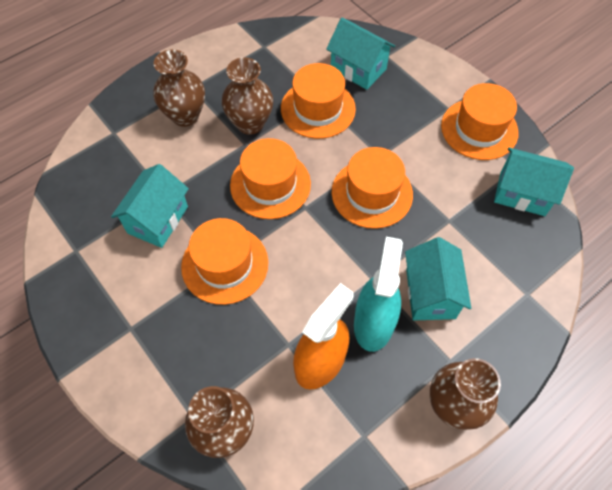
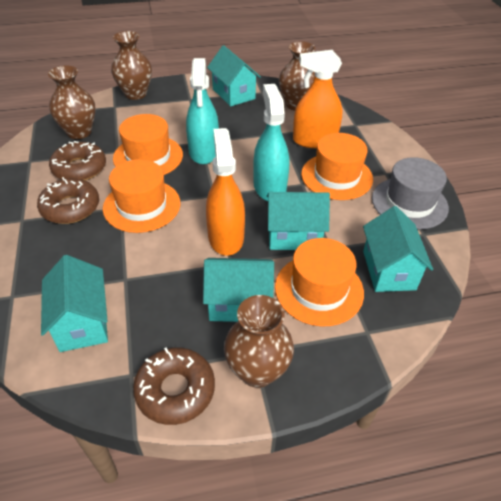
brown donut: none = 0 -> [37,177,99,224] [49,141,106,180] [133,347,215,425] = 3
grey hat: none = 0 -> [372,157,449,230] = 1
orange hat: [181,218,268,305] [230,138,311,219] [281,63,356,139] [332,147,413,229] [441,83,519,160] = 5 -> [103,159,181,233] [113,114,183,175] [275,238,364,327] [301,133,373,200] = 4
orange spray bottle: [293,283,354,389] = 1 -> [206,128,245,256] [293,50,342,148] = 2
turquoise house: [111,164,189,248] [326,18,395,90] [405,237,471,321] [494,148,574,216] = 4 -> [41,255,108,352] [203,258,274,322] [207,45,261,106] [267,192,330,250] [363,206,433,292] = 5
turquoise spray bottle: [354,237,403,352] = 1 -> [186,58,219,165] [253,84,289,201] = 2

